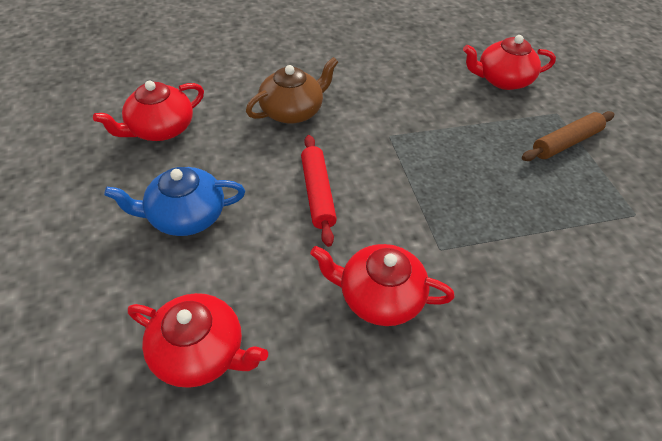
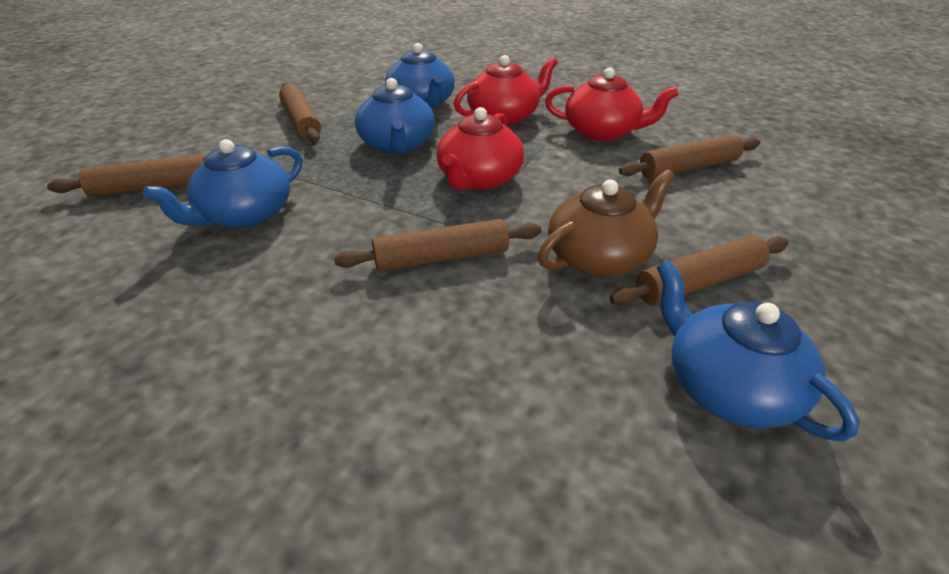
blue teapot: [104,167,245,236] = 1 -> [143,139,302,229] [355,78,435,154] [385,43,455,109] [656,260,860,442] = 4
brown rolling pin: [522,111,614,161] = 1 -> [47,155,205,197] [279,83,321,143] [334,219,542,271] [609,236,788,305] [619,134,760,179] = 5
red rolling pin: [301,135,337,247] = 1 -> none = 0
red teapot: [93,80,204,141] [128,293,268,388] [310,244,455,326] [463,35,556,90] = 4 -> [436,107,524,190] [454,55,558,126] [545,67,679,141] = 3

